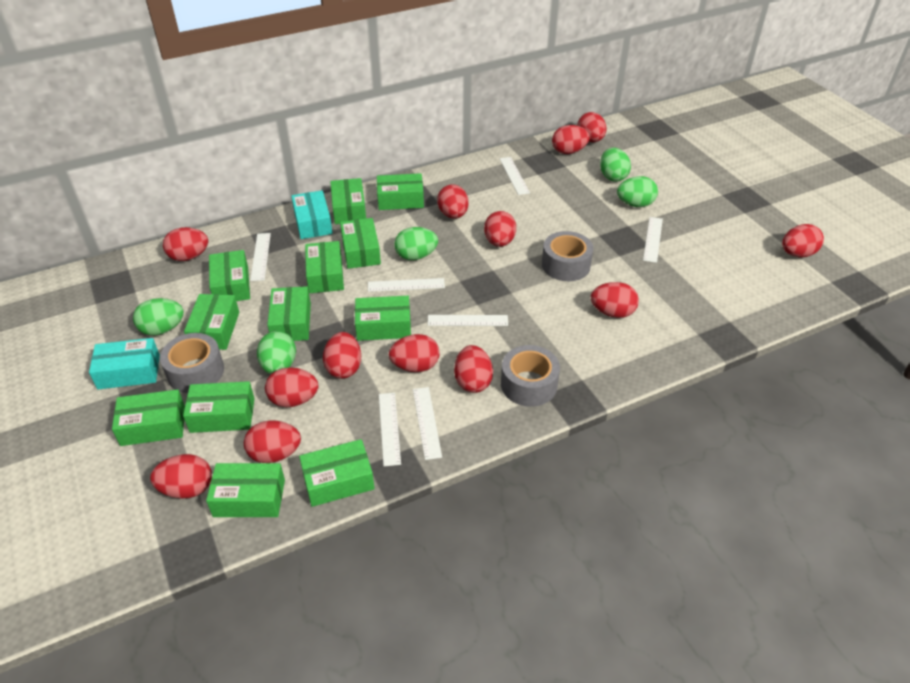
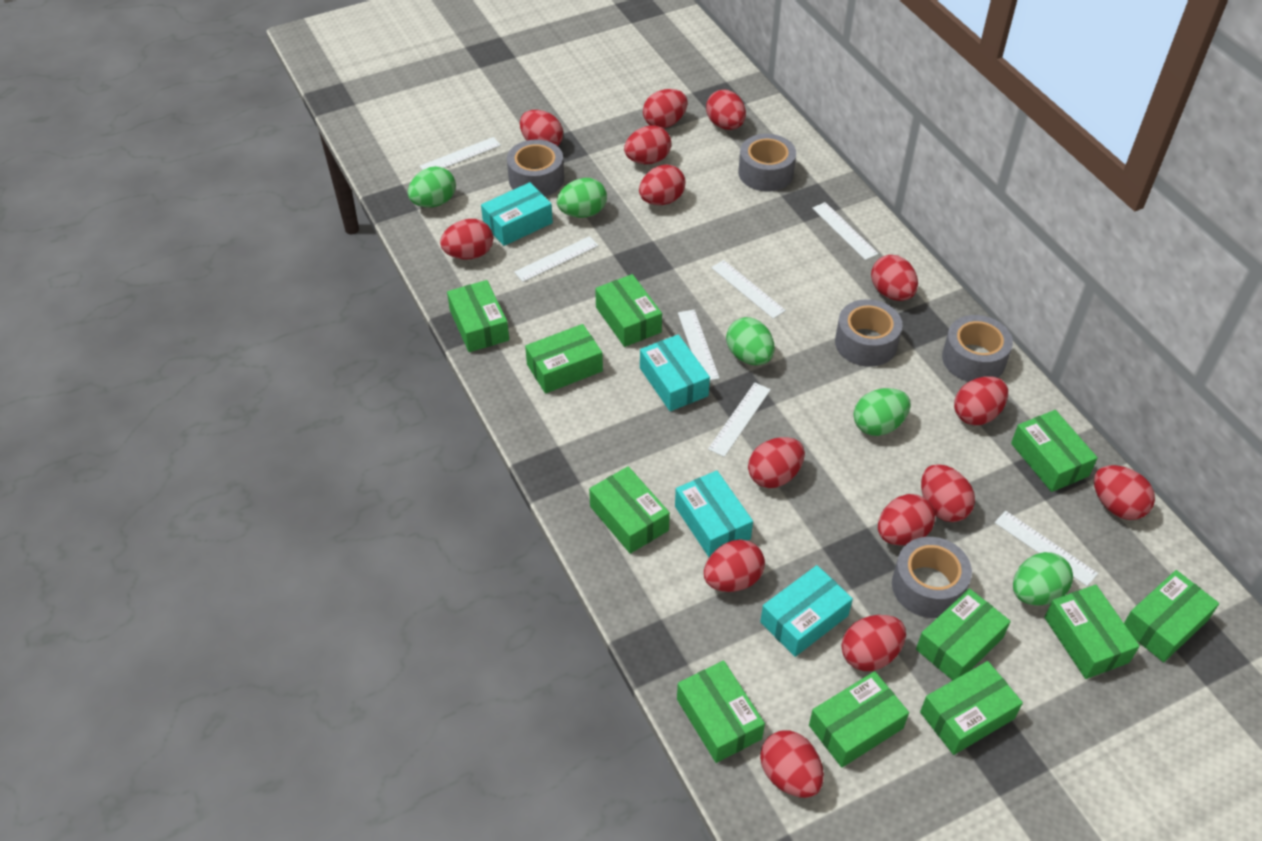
green box: [112,389,185,446] [183,381,255,433] [184,294,239,350] [206,463,285,517] [209,250,250,301] [267,286,311,341] [299,439,375,507] [305,241,344,293] [330,178,366,224] [340,218,381,269] [355,296,411,341] [377,173,424,210] = 12 -> [447,280,509,352] [525,324,603,394] [589,466,670,554] [595,274,662,347] [677,660,765,763] [809,671,909,767] [916,588,1011,680] [920,661,1023,755] [1011,410,1098,492] [1044,585,1140,679] [1124,570,1219,662] = 11
grey tape: [160,333,224,393] [501,345,560,407] [542,231,593,281] = 3 -> [507,140,564,196] [738,134,796,192] [835,299,903,367] [892,537,972,618] [942,315,1013,382] = 5
red egg: [150,454,212,499] [163,227,208,261] [244,420,301,463] [265,367,318,407] [323,332,361,379] [389,334,440,372] [437,185,469,218] [454,345,493,393] [484,211,516,247] [552,125,590,154] [577,112,607,142] [591,282,639,318] [782,224,824,257] = 13 -> [440,219,493,259] [520,110,563,146] [624,125,671,164] [639,164,685,205] [643,89,688,128] [704,539,765,592] [706,90,746,130] [748,437,805,488] [760,730,824,798] [841,615,906,671] [871,255,918,301] [878,494,935,546] [921,464,975,522] [954,376,1008,425] [1094,465,1155,520] = 15
turquoise box: [89,338,160,389] [291,190,332,239] = 2 -> [481,182,553,246] [640,334,710,411] [675,470,753,557] [760,565,853,657] = 4

